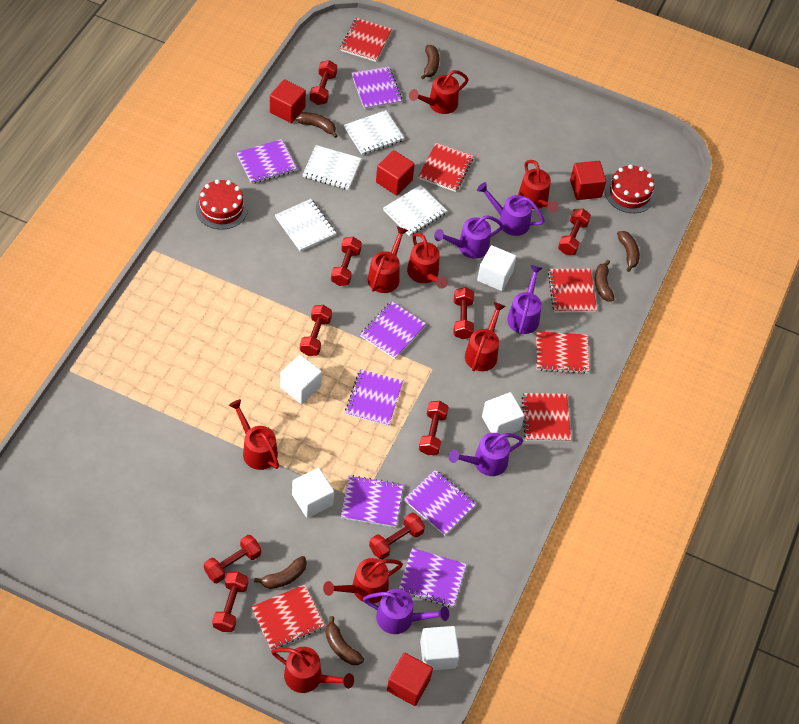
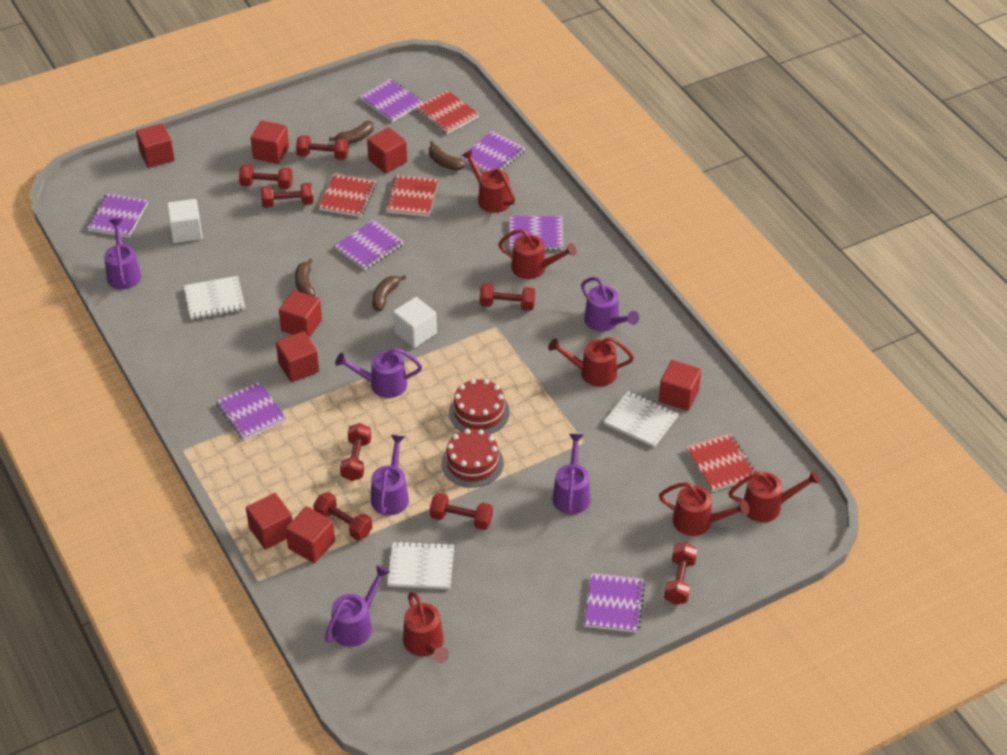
brown banana: [254,556,307,589] [295,112,338,138] [325,616,364,665] [421,45,439,79] [595,260,614,301] [617,231,640,272] = 6 -> [295,258,315,297] [329,121,374,144] [372,275,406,311] [429,141,466,171] = 4
purple watering can: [363,589,449,634] [434,215,503,258] [448,433,524,476] [477,182,545,236] [507,265,542,334] = 5 -> [104,218,141,289] [325,565,390,647] [335,348,422,398] [371,435,409,515] [553,434,591,514] [581,277,639,332] = 6
red cube: [270,79,306,123] [376,150,415,195] [387,653,433,706] [570,161,606,200] = 4 -> [136,123,175,168] [246,493,292,549] [251,121,289,164] [276,331,319,382] [279,290,322,338] [285,506,335,563] [367,127,407,174] [659,360,701,411] = 8
red dumbbell: [204,535,261,583] [212,572,248,632] [300,305,332,356] [310,60,337,105] [331,237,362,286] [369,513,425,560] [419,401,449,455] [453,287,474,339] [558,209,591,255] = 9 -> [239,165,293,189] [261,183,314,208] [296,135,349,160] [313,492,372,540] [340,423,371,481] [430,493,493,530] [480,283,535,311] [664,543,697,605] = 8
red notebook: [251,584,325,650] [340,18,392,62] [418,143,473,192] [521,393,571,442] [536,331,589,374] [548,269,597,312] = 6 -> [319,173,376,217] [385,175,438,217] [416,90,479,134] [686,433,756,492] = 4
red watering can: [229,399,279,470] [271,647,354,693] [323,558,403,603] [368,226,408,293] [407,233,448,289] [409,70,469,114] [465,302,506,371] [518,160,559,213] = 8 -> [403,592,449,663] [461,150,515,213] [498,229,577,279] [548,337,634,387] [659,482,750,536] [728,470,820,522] = 6
white cube: [280,355,322,404] [292,468,334,518] [420,626,459,670] [477,245,516,291] [482,392,525,434] = 5 -> [167,199,203,243] [393,297,437,348] = 2
white notebook: [275,199,336,252] [303,145,362,190] [344,110,404,155] [383,185,447,236] = 4 -> [184,276,245,320] [387,541,454,589] [604,391,678,447] = 3

